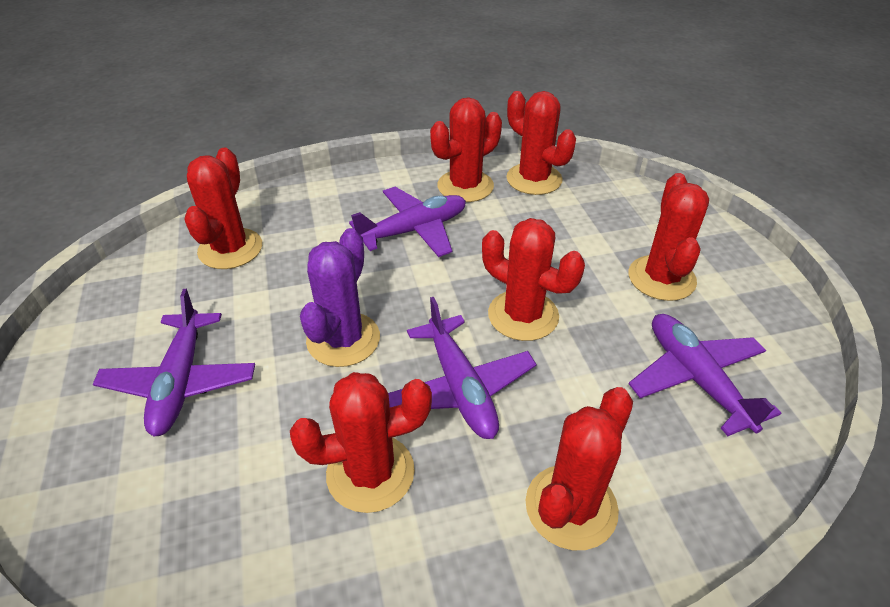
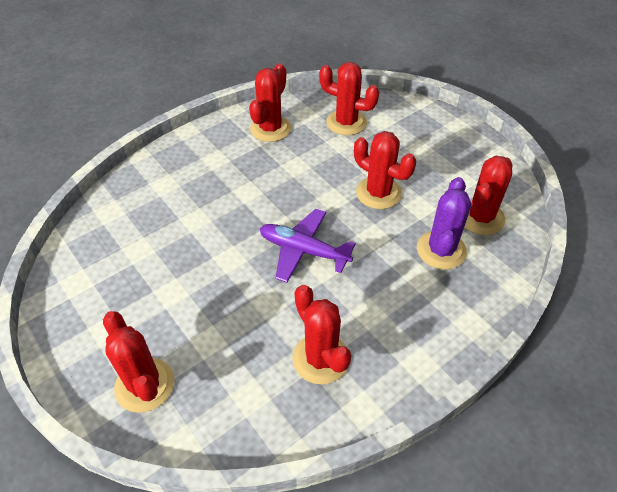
purple plane: [93,289,255,437] [349,187,466,257] [388,297,536,439] [629,314,781,436] = 4 -> [260,209,356,283] = 1
red cactus: [184,148,262,269] [290,372,432,513] [430,97,502,202] [482,218,585,341] [506,91,576,195] [526,387,633,550] [629,173,709,301] = 7 -> [103,311,174,413] [249,63,291,142] [292,285,351,385] [319,62,379,135] [354,131,416,209] [464,156,512,235] = 6

